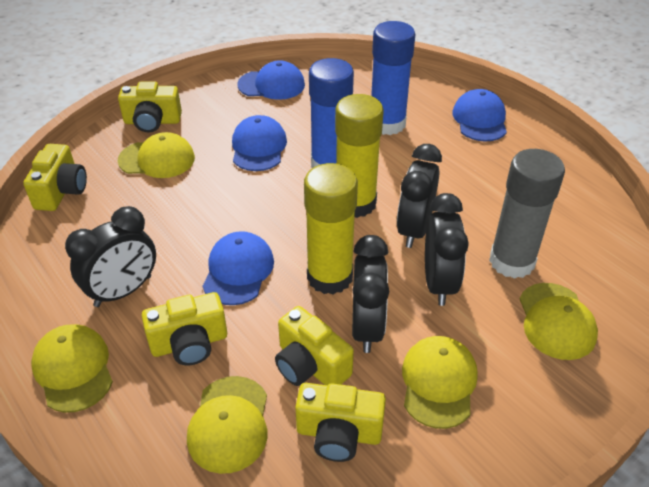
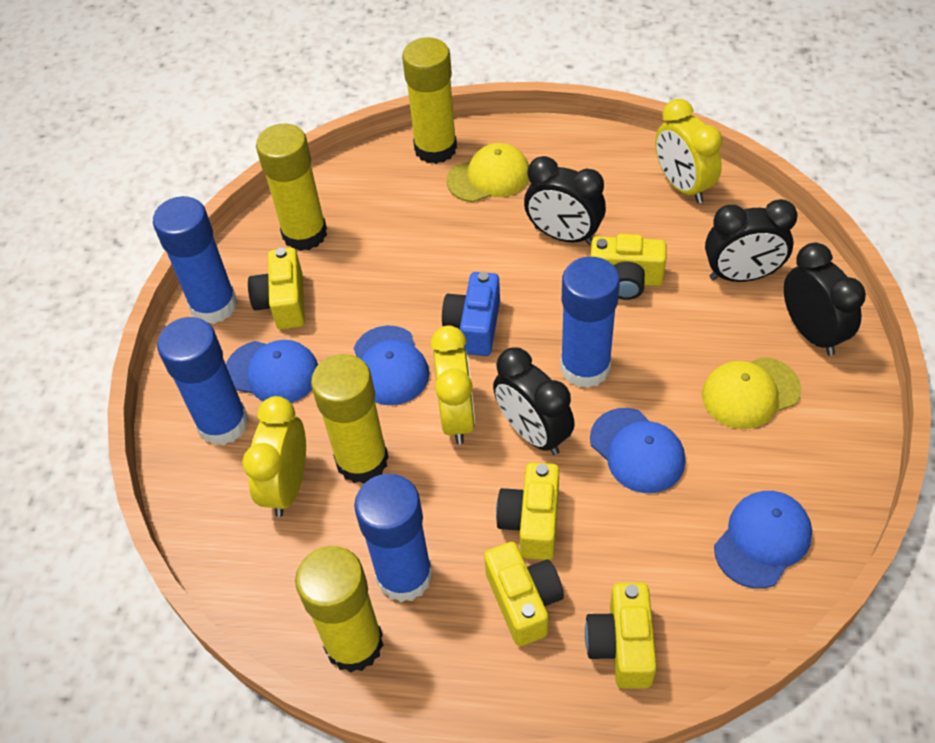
blue camera: none = 0 -> [442,272,500,356] = 1
blue glue stick: [309,58,354,168] [371,21,415,135] = 2 -> [153,196,238,324] [157,317,249,445] [354,474,433,602] [560,257,620,388] = 4
grey glue stick: [489,149,565,279] = 1 -> none = 0
yellow cap: [31,324,113,413] [118,132,195,178] [187,376,267,474] [402,336,478,429] [520,283,598,360] = 5 -> [447,143,529,202] [702,357,801,429] = 2
yellow clock: none = 0 -> [242,396,306,517] [430,326,475,444] [655,99,722,203] = 3
yellow glue stick: [304,163,358,294] [335,94,384,218] = 2 -> [256,124,327,251] [295,546,383,673] [311,354,388,483] [402,37,457,164] = 4

